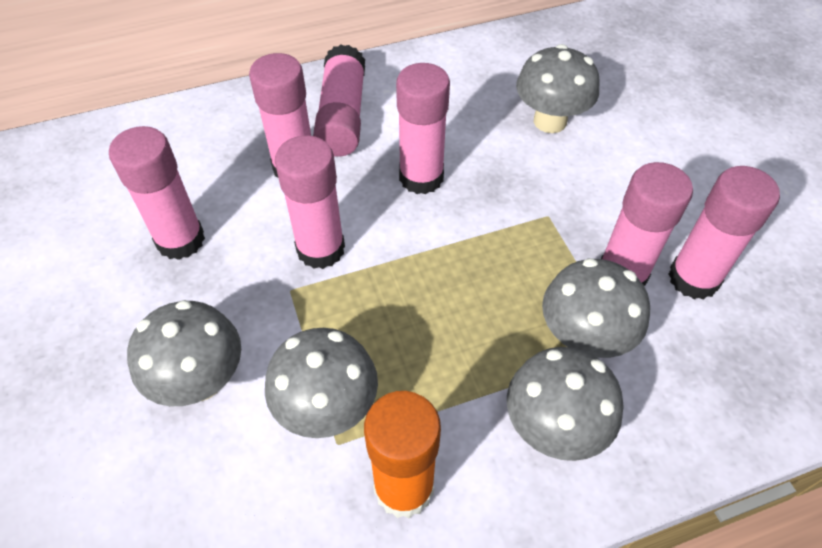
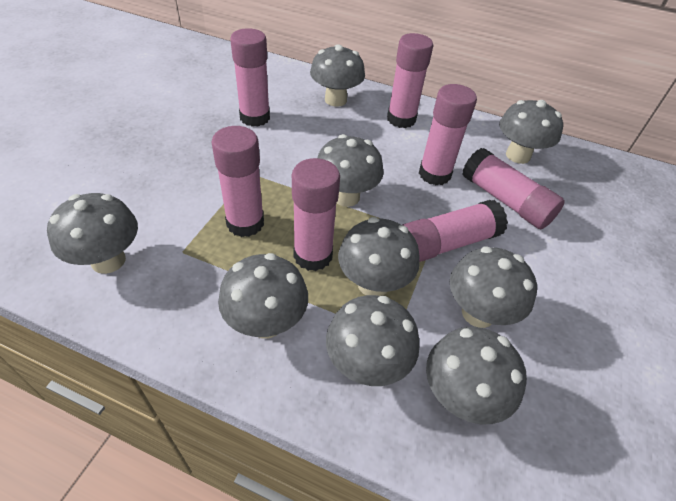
grey mushroom: [127,300,241,406] [265,328,378,438] [507,347,624,461] [516,44,599,133] [542,258,650,358] = 5 -> [47,193,138,274] [218,253,308,339] [310,44,365,107] [317,134,384,207] [326,295,419,386] [338,217,420,296] [426,327,527,424] [450,247,537,328] [499,100,563,164] = 9
orange glue stick: [364,391,441,518] = 1 -> none = 0

